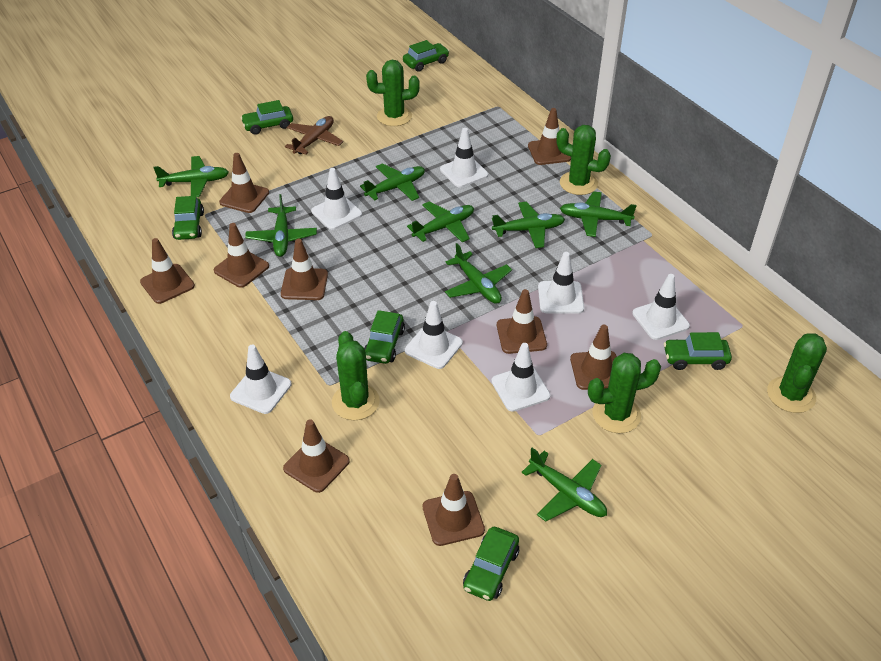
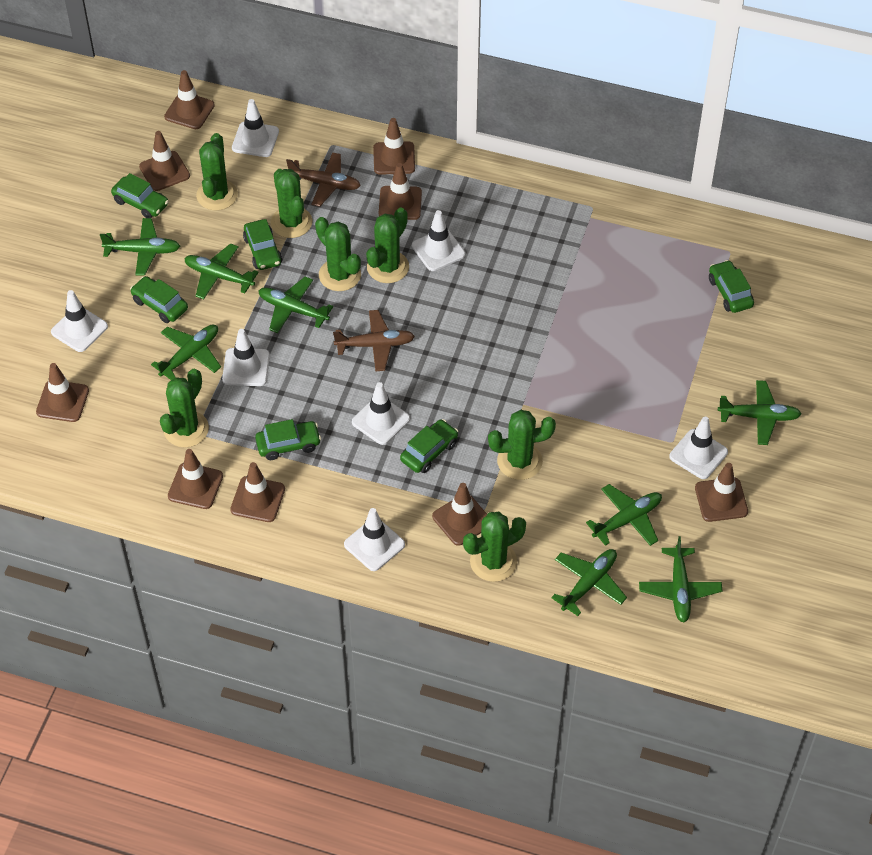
brown plane: [285,116,343,155] = 1 -> [286,152,361,207] [333,310,415,372] = 2
green cactus: [332,331,380,420] [366,60,420,126] [556,125,611,195] [588,353,661,433] [767,333,827,413] = 5 -> [160,369,209,448] [196,133,238,210] [271,169,312,238] [315,217,361,291] [366,208,409,283] [463,512,526,582] [488,410,556,480] = 7

